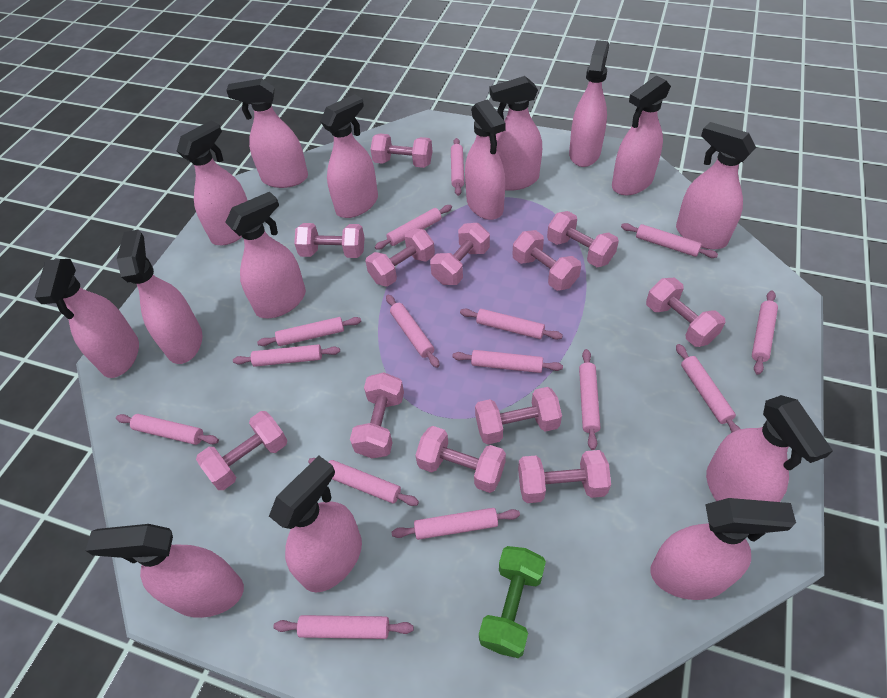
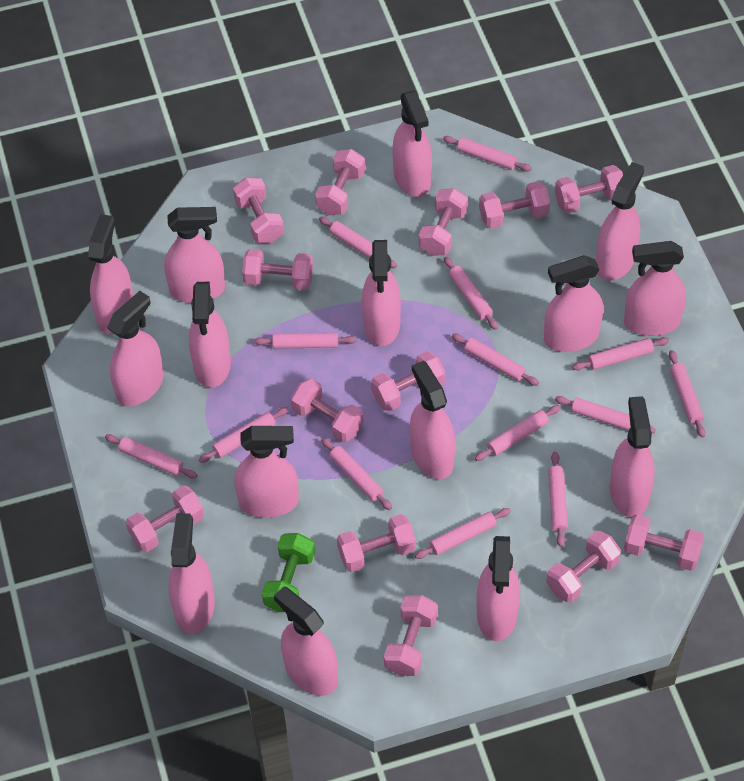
pink dumbbell: [196,411,288,490] [294,223,365,258] [350,372,404,458] [365,228,435,287] [370,134,433,168] [415,426,506,493] [430,223,490,285] [475,387,562,445] [512,230,581,291] [518,450,611,503] [547,211,619,267] [646,278,726,347] = 12 -> [126,485,204,552] [233,177,284,243] [242,249,313,290] [291,378,364,443] [315,149,365,216] [337,514,416,572] [371,351,445,412] [384,595,438,676] [419,188,468,256] [479,181,550,229] [546,531,621,603] [555,165,623,213] [624,514,704,571] = 13
pink rolling pin: [116,414,219,445] [233,344,340,367] [257,317,361,346] [273,615,414,639] [308,458,419,506] [375,205,452,250] [386,295,440,368] [392,508,520,540] [451,138,464,196] [452,350,563,373] [460,309,563,340] [579,349,600,450] [621,223,718,258] [676,344,740,433] [752,290,778,375] = 15 -> [105,434,197,479] [199,407,288,463] [254,333,356,349] [319,217,397,268] [321,438,392,510] [415,508,511,559] [443,136,532,172] [444,257,498,330] [452,333,539,386] [475,405,561,461] [548,452,568,547] [555,396,656,433] [572,337,669,370] [669,350,705,438] = 14

